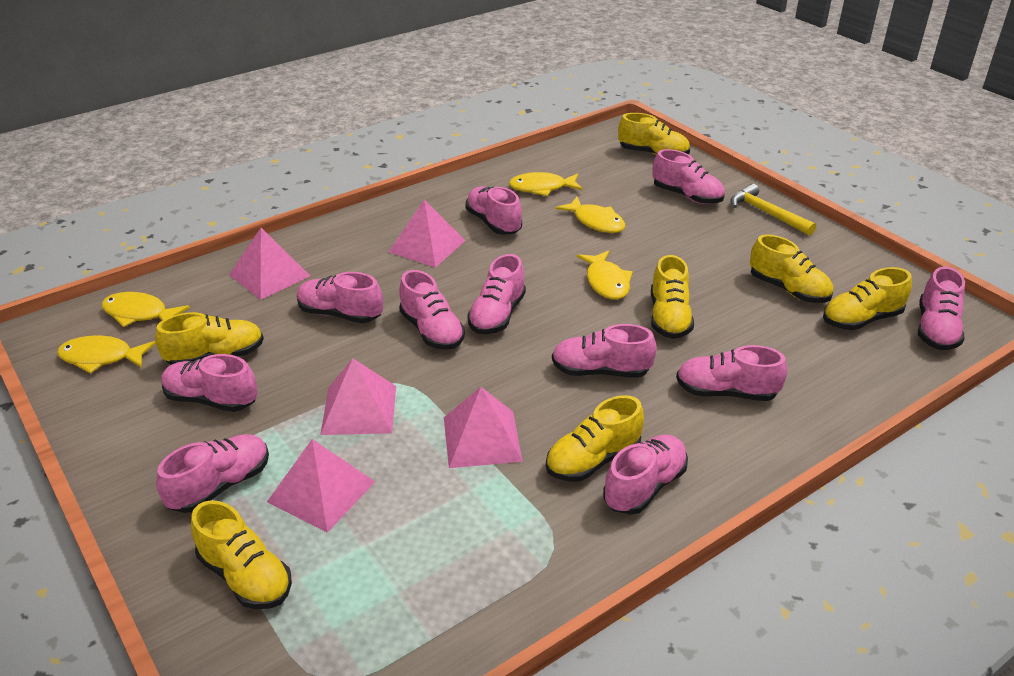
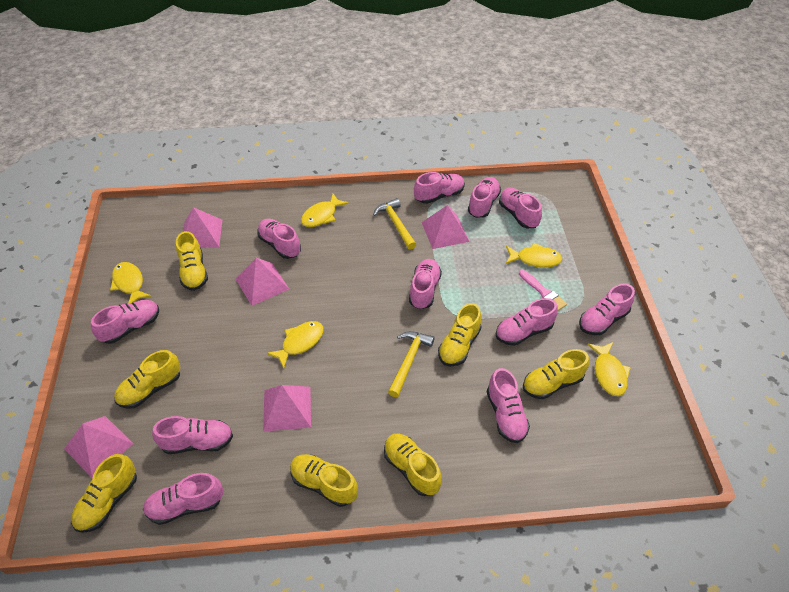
pink brush: none = 0 -> [519,270,567,311] = 1
yellow hammer: [731,184,816,236] = 1 -> [373,198,416,250] [388,331,435,397] = 2

